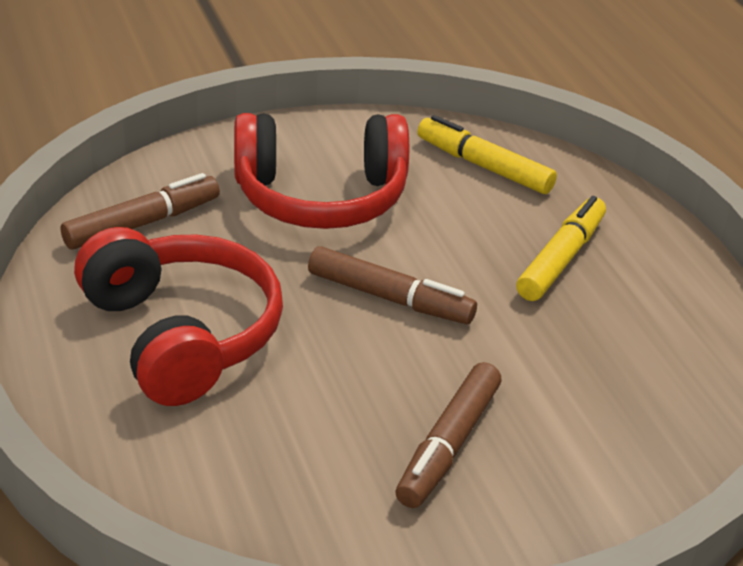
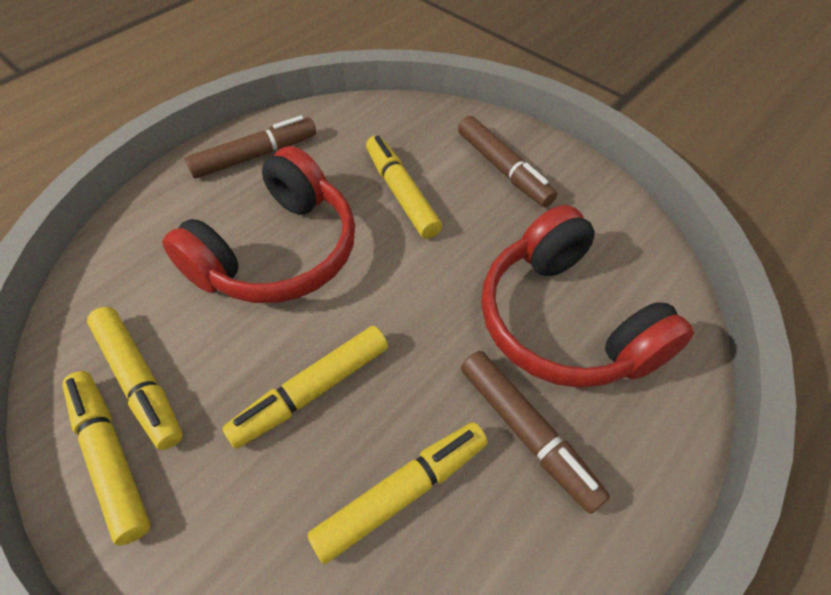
yellow marker: [417,115,557,194] [516,196,606,301] = 2 -> [62,371,151,546] [87,307,183,450] [222,326,388,449] [307,422,488,564] [366,135,442,239] = 5

